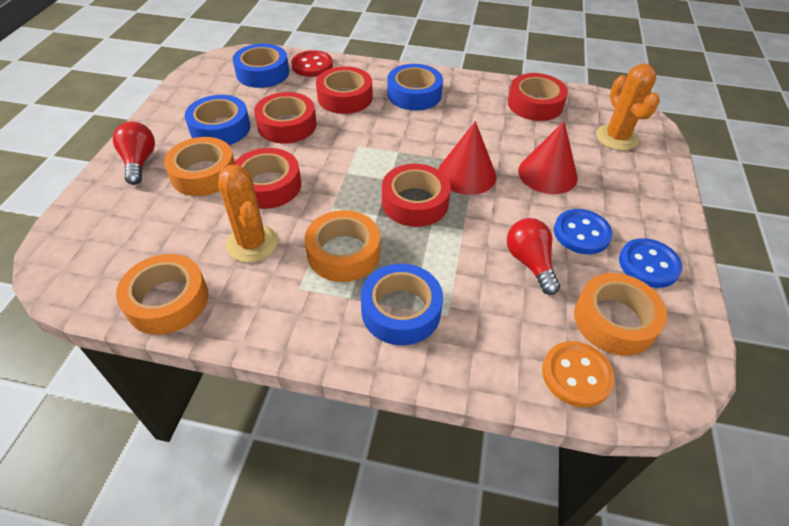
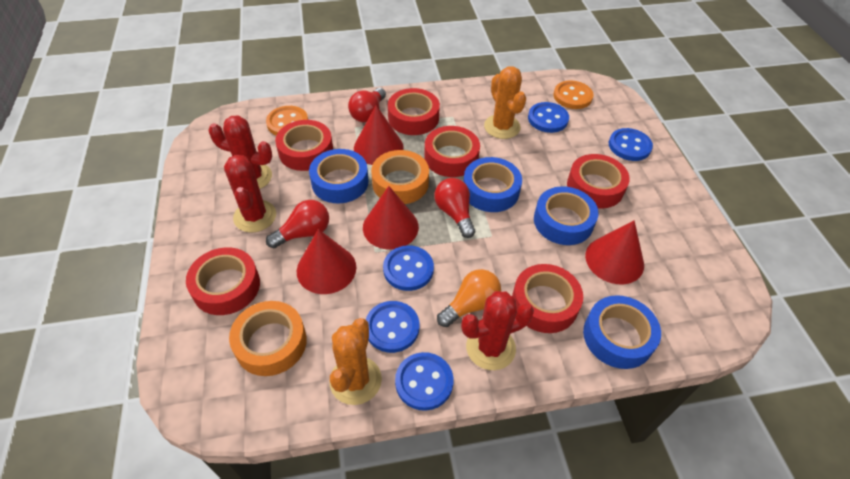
blue button: [554,209,613,254] [619,238,683,288] = 2 -> [366,301,419,353] [383,245,434,291] [395,352,454,411] [528,102,569,133] [609,128,653,161] = 5
orange button: [542,341,615,407] = 1 -> [266,106,308,135] [553,81,593,109] = 2
orange light bulb: none = 0 -> [437,269,501,327] = 1
orange tape: [116,254,208,335] [164,137,235,196] [305,210,380,282] [574,273,667,356] = 4 -> [229,301,307,376] [371,150,429,204] = 2
red button: [291,50,333,77] = 1 -> none = 0
red cactus: none = 0 -> [208,115,272,189] [224,155,276,233] [461,291,534,370] = 3
red cone: [438,121,496,195] [518,121,578,194] = 2 -> [297,229,356,294] [354,105,404,165] [363,186,419,250] [585,220,644,284] = 4
red light bulb: [113,122,155,185] [507,218,560,295] = 2 -> [266,200,329,248] [348,88,386,122] [434,178,475,238] = 3
red tape: [233,148,301,209] [254,92,317,144] [316,66,373,114] [382,164,451,227] [508,73,568,121] = 5 -> [186,247,260,315] [275,120,333,171] [388,88,440,135] [424,126,480,177] [512,264,583,333] [567,154,630,208] = 6

